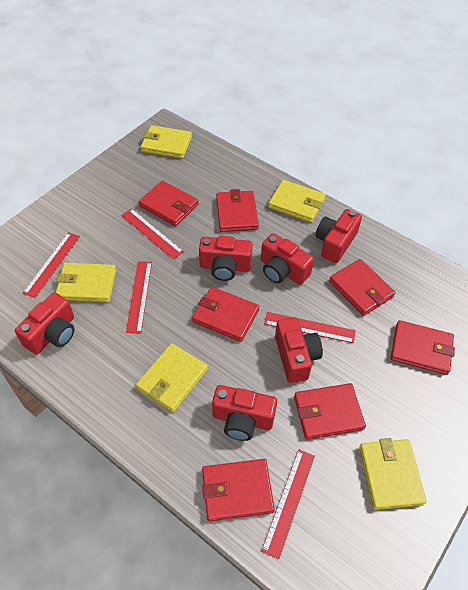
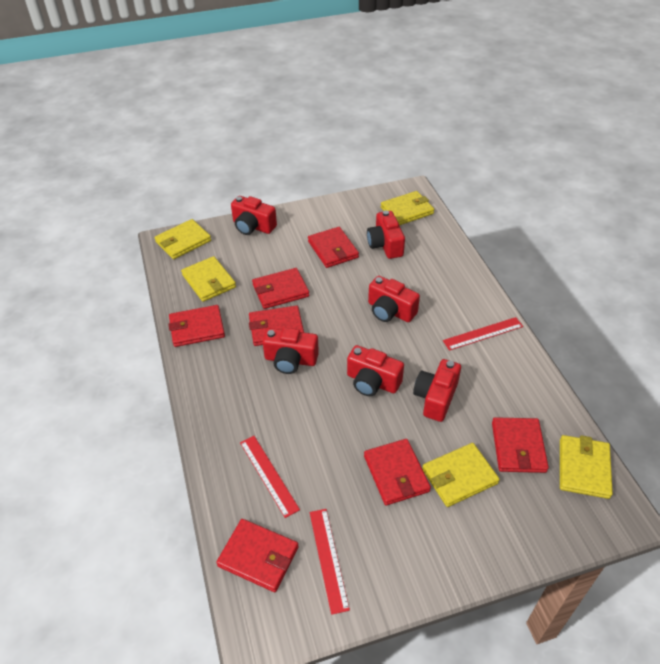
red ruler: [23,232,80,298] [121,208,184,259] [126,261,152,334] [261,449,315,559] [264,312,356,343] = 5 -> [240,436,300,518] [310,509,350,615] [443,317,523,351] = 3

